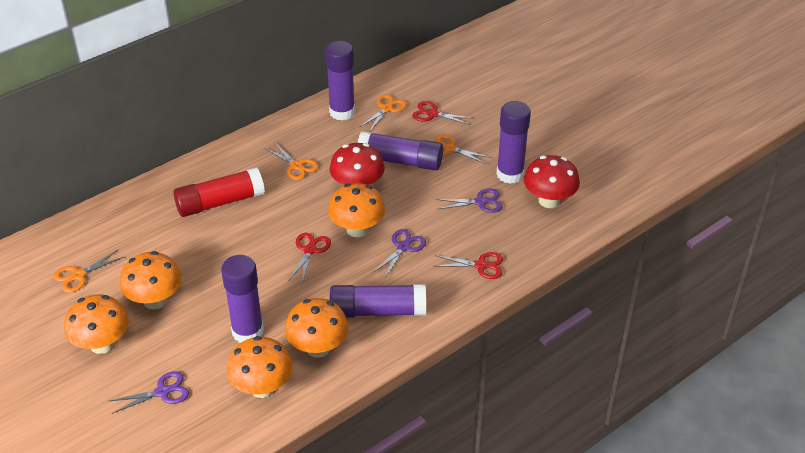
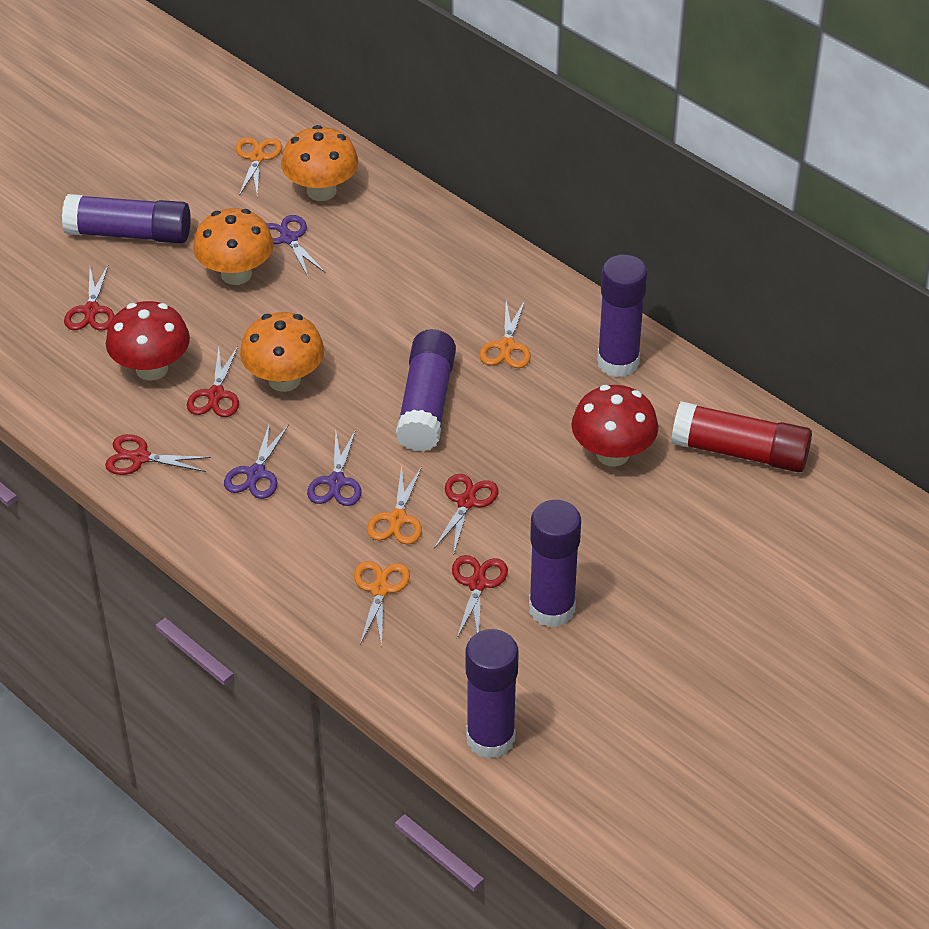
orange mushroom: [64,294,129,354] [120,251,182,309] [227,336,293,398] [285,298,349,358] [328,183,385,237] = 5 -> [193,208,274,285] [240,312,324,392] [281,125,359,201] = 3
red scissors: [289,233,331,283] [412,101,472,125] [435,252,503,279] = 3 -> [64,264,115,330] [105,434,211,475] [187,346,239,417] [433,474,499,553] [452,555,508,638] = 5

